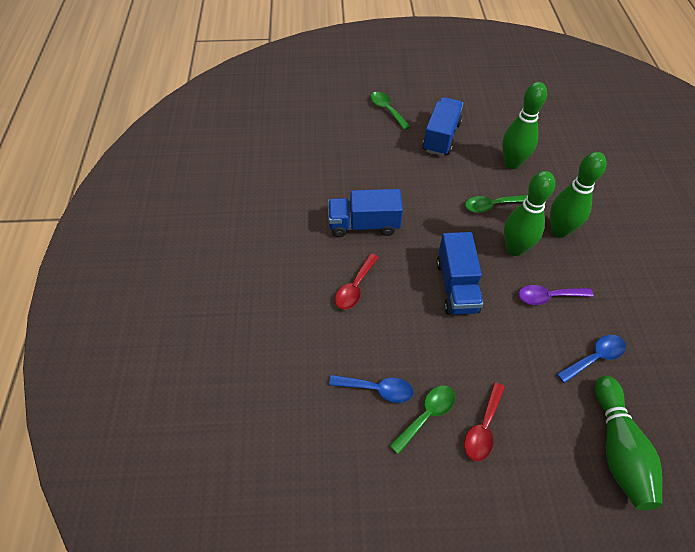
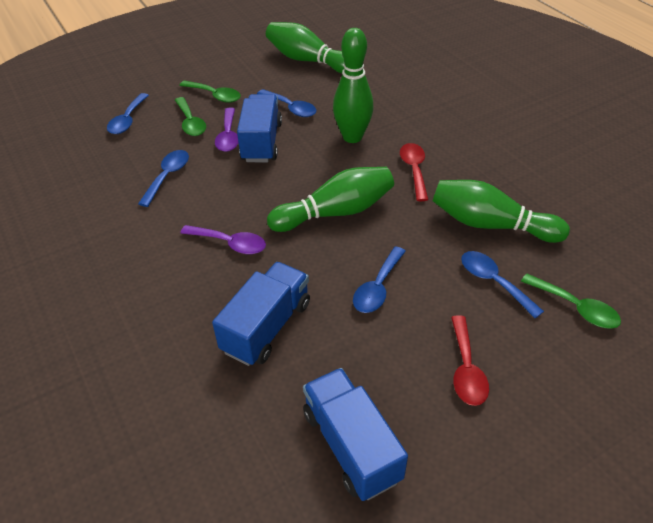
blue spoon: [329,375,414,403] [557,335,626,383] = 2 -> [107,93,149,134] [138,150,189,207] [257,89,316,117] [353,246,406,313] [461,251,544,318] = 5
purple spoon: [519,285,594,305] = 1 -> [180,225,266,254] [215,107,239,152] = 2

